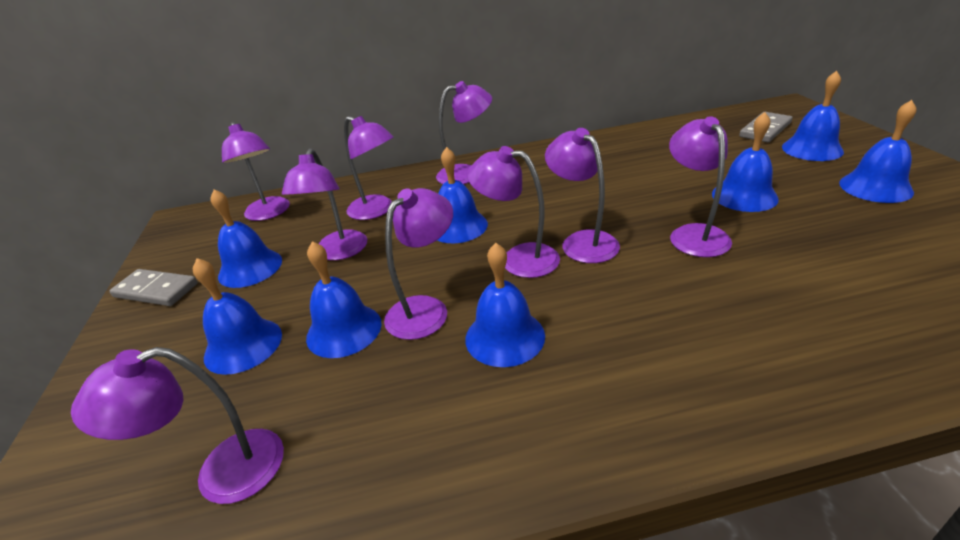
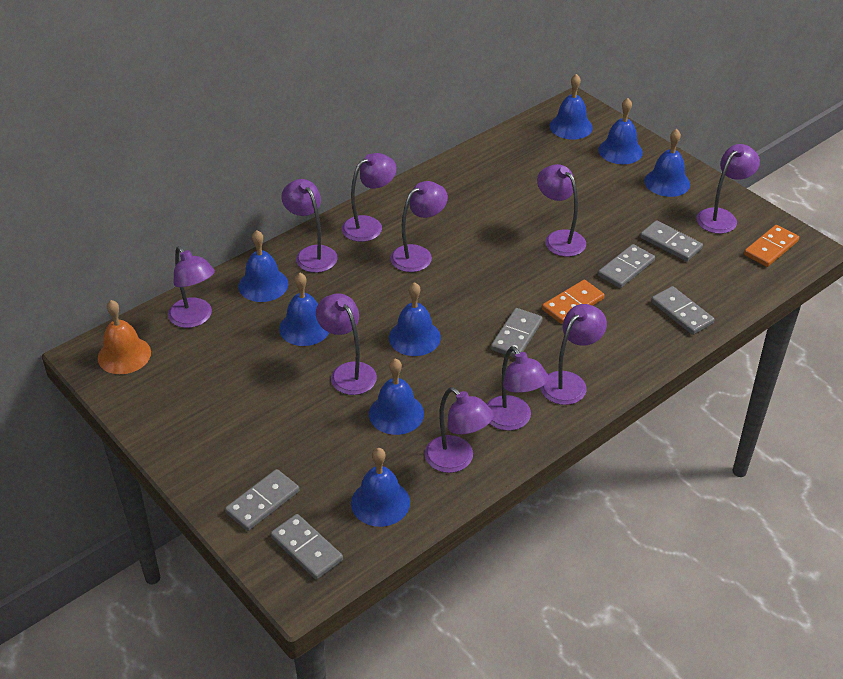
grey domino: [110,269,198,306] [739,112,792,142] = 2 -> [225,469,299,531] [270,514,343,580] [491,308,543,358] [598,244,655,288] [640,220,703,262] [651,286,715,335] = 6
orange bell: none = 0 -> [98,300,151,374] = 1
orange domino: none = 0 -> [542,280,605,324] [744,225,799,267] = 2
purple lamp: [71,347,284,504] [222,122,290,221] [282,148,367,260] [344,116,393,220] [384,188,453,340] [436,81,492,184] [467,146,560,278] [545,128,620,263] [669,116,732,257] = 9 -> [168,246,215,328] [281,179,338,273] [316,293,377,395] [342,153,397,242] [390,181,448,272] [424,387,494,473] [487,346,549,431] [537,164,586,257] [540,304,607,405] [696,144,760,234] = 10

